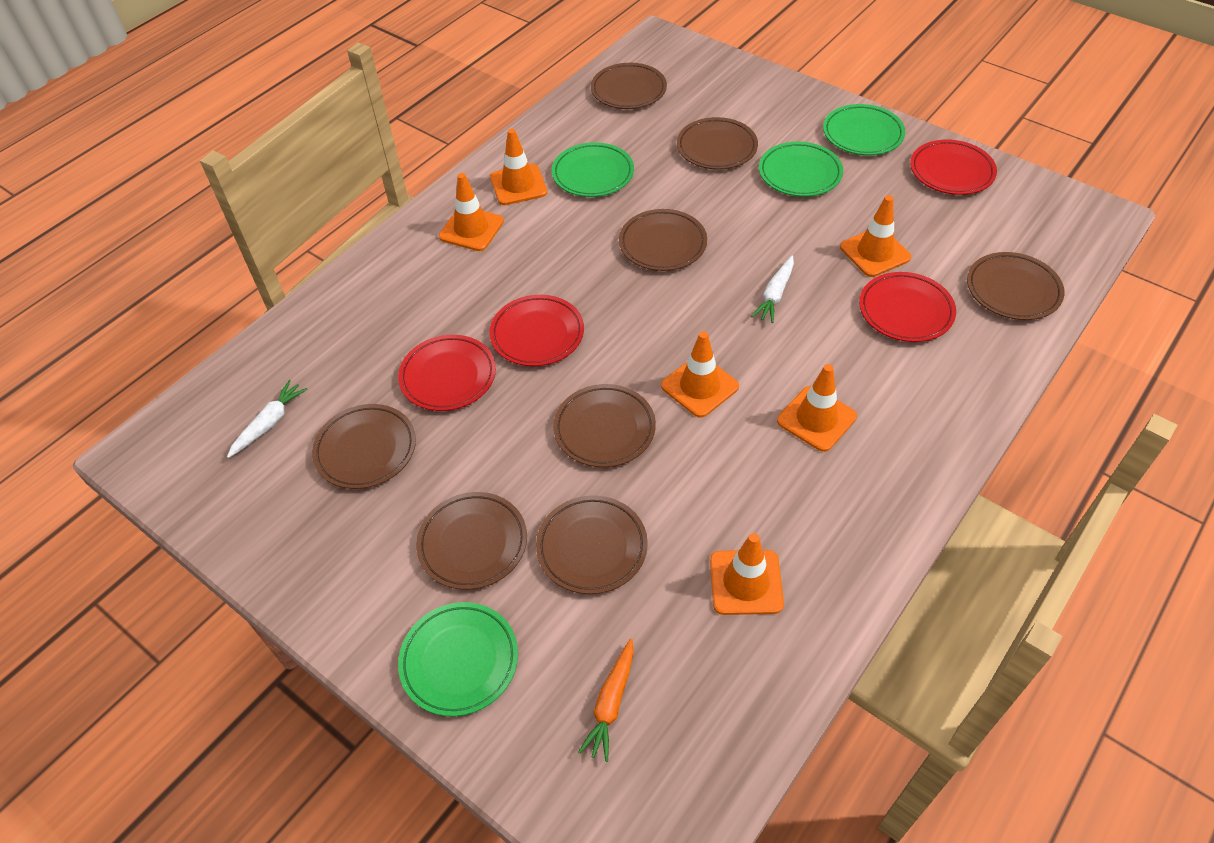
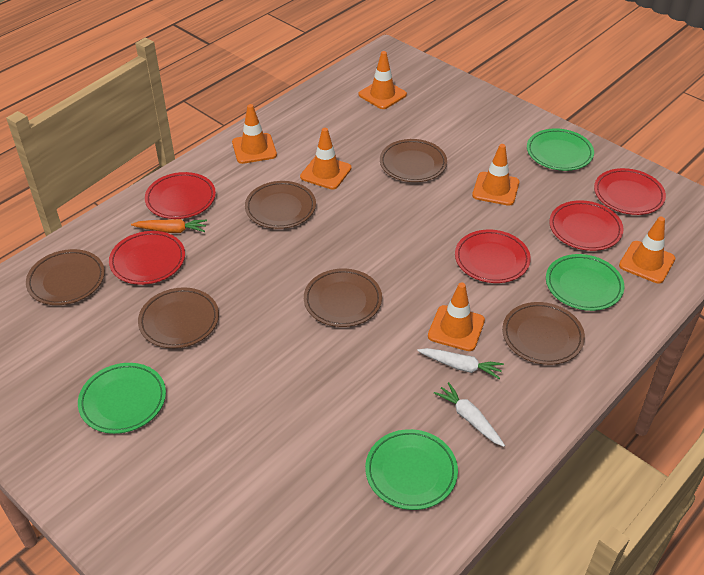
brown plate: [312,404,416,489] [416,492,527,590] [536,495,648,594] [553,384,656,467] [591,63,667,109] [619,209,707,271] [677,117,758,170] [967,252,1065,320] = 8 -> [26,249,105,305] [138,287,219,348] [245,181,316,229] [304,269,382,327] [380,139,447,182] [502,302,585,365] = 6
red plate: [398,335,496,411] [489,295,584,366] [859,272,956,342] [910,139,997,195] = 4 -> [109,231,185,285] [145,172,216,219] [455,230,531,283] [549,200,624,251] [594,168,666,215] = 5

